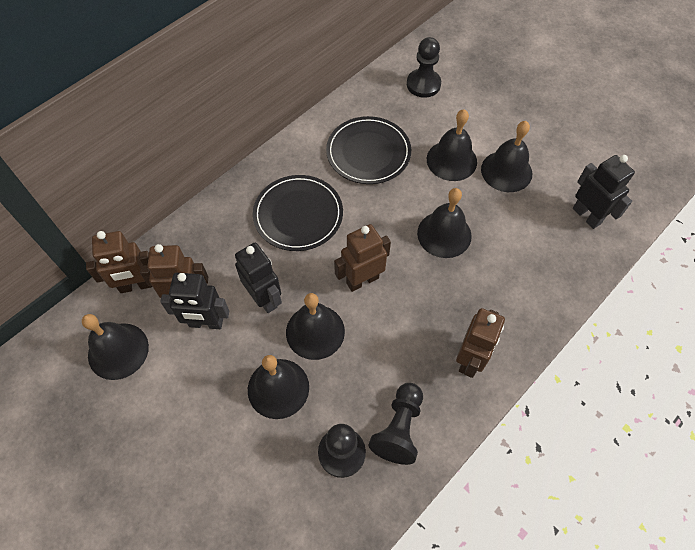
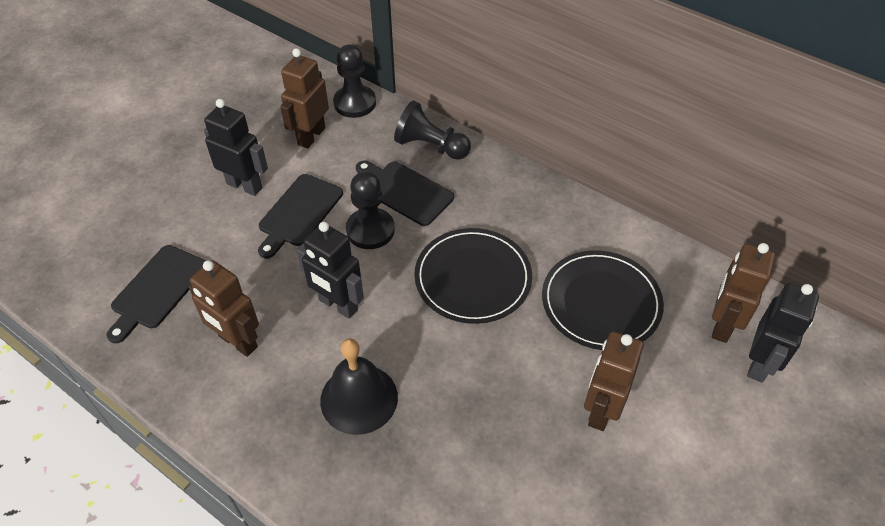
black bell: [82,314,149,380] [248,355,309,419] [286,293,345,360] [417,188,472,258] [427,109,477,181] [481,121,532,192] = 6 -> [320,338,398,435] = 1
black cutting board: none = 0 -> [106,245,205,344] [258,174,343,259] [356,161,454,226] = 3

